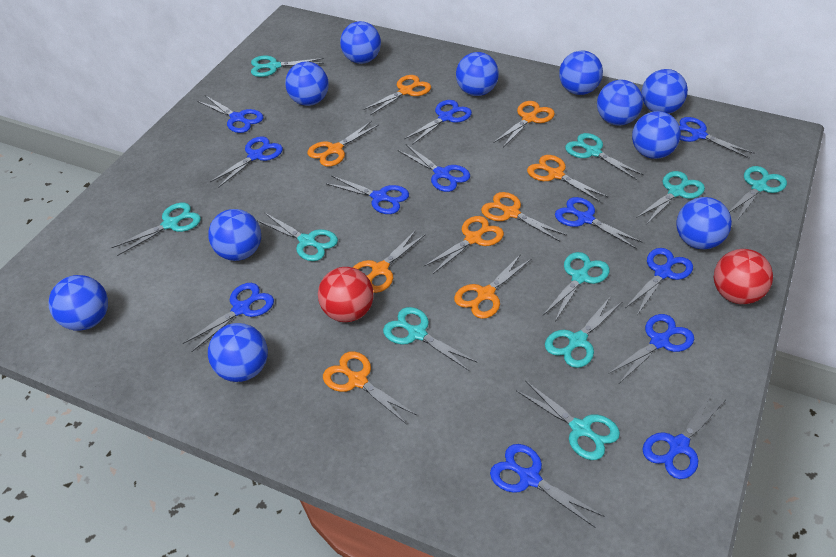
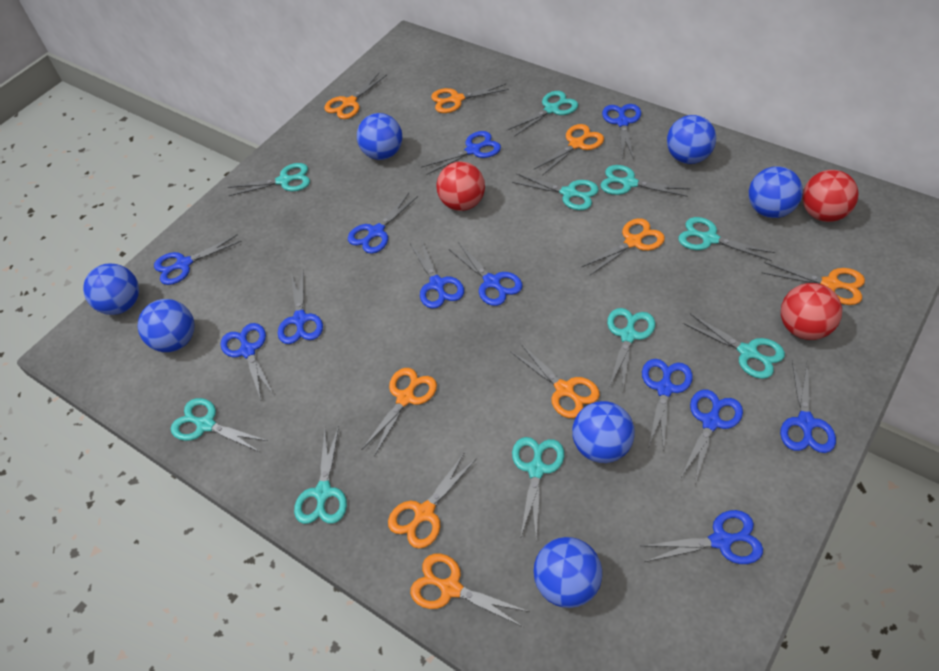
blue ball: [49,275,108,331] [208,209,261,261] [208,323,268,382] [285,61,329,106] [340,21,381,64] [456,52,499,96] [559,51,603,95] [597,80,643,126] [632,111,681,159] [642,69,688,114] [676,197,732,249] = 11 -> [83,263,139,315] [138,299,195,352] [357,113,402,160] [534,537,602,608] [572,401,635,463] [667,115,716,164] [749,166,803,218] = 7
red ball: [318,267,374,322] [714,249,773,304] = 2 -> [437,162,485,211] [781,283,842,340] [802,170,859,222] = 3

